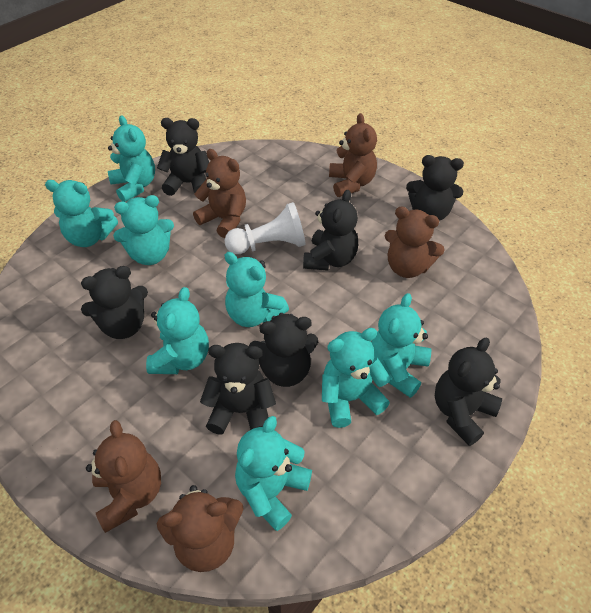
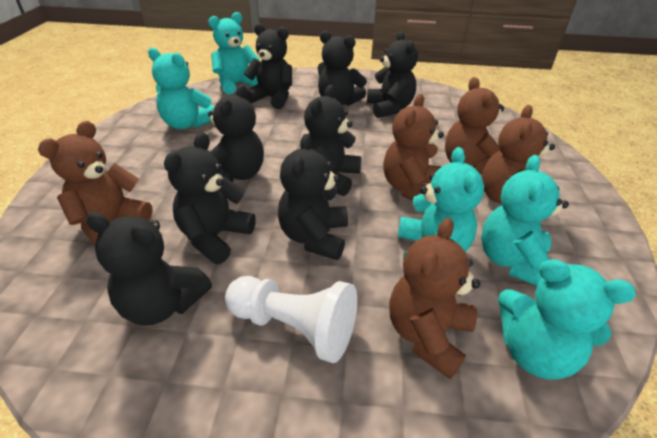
black teddy bear: [81,266,148,339] [157,118,209,196] [200,343,276,435] [249,313,318,387] [303,190,358,271] [406,155,464,221] [435,337,502,446] = 7 -> [86,212,212,326] [164,132,256,264] [208,84,264,182] [244,23,292,109] [278,134,348,260] [304,85,362,196] [318,31,367,106] [367,31,418,118] = 8
turquoise teddy bear: [45,180,118,247] [108,115,155,202] [113,195,174,265] [146,287,209,374] [225,252,289,327] [235,416,312,531] [322,328,391,428] [371,293,431,398] = 8 -> [148,48,214,129] [208,12,260,94] [398,147,484,261] [481,155,569,286] [498,259,636,380] = 5

